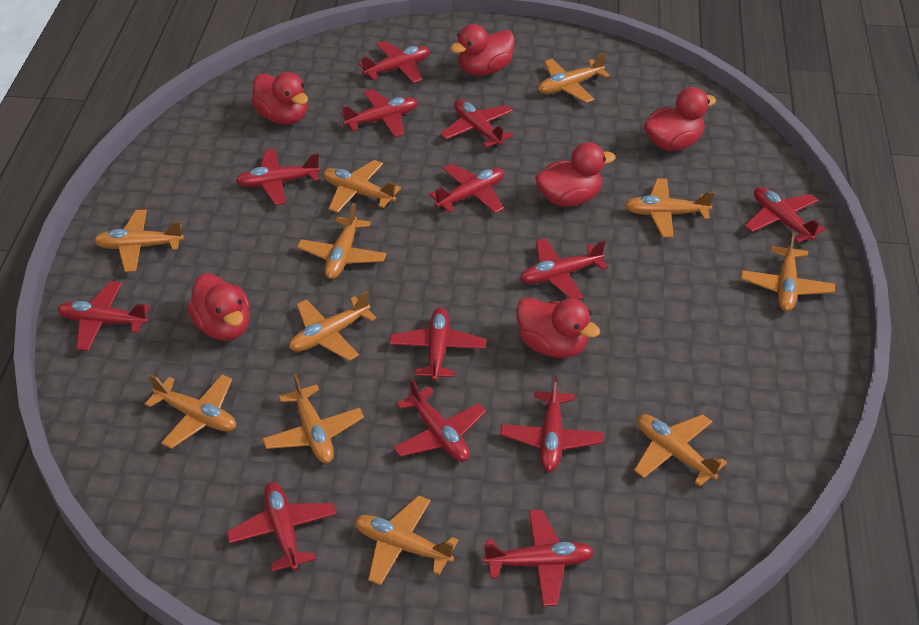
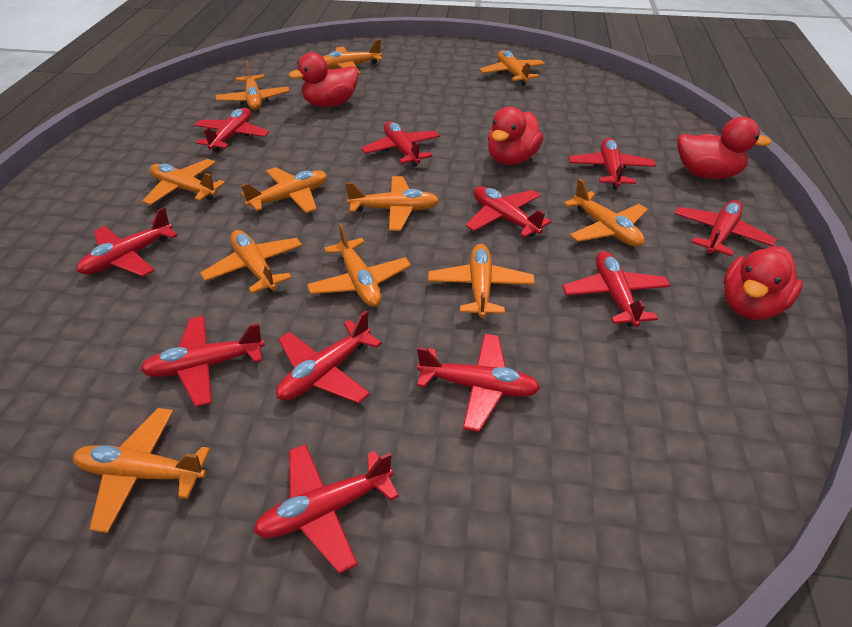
red duck: [187,273,250,341] [251,72,308,125] [450,24,515,76] [516,297,600,358] [535,142,616,207] [644,87,716,151] = 6 -> [289,52,358,107] [488,107,543,165] [677,117,772,179] [724,246,803,320] = 4
red plane: [58,281,150,351] [227,482,337,572] [236,149,320,205] [341,89,418,137] [358,41,430,83] [389,307,486,381] [393,378,486,462] [429,164,504,213] [440,100,513,148] [483,510,594,607] [500,376,604,472] [520,238,608,300] [745,187,825,243] = 13 -> [77,207,178,277] [140,316,265,407] [194,108,269,152] [253,444,399,574] [276,311,382,403] [361,121,440,167] [417,334,541,432] [466,186,552,238] [562,251,671,327] [569,138,656,189] [675,200,776,256] = 11

